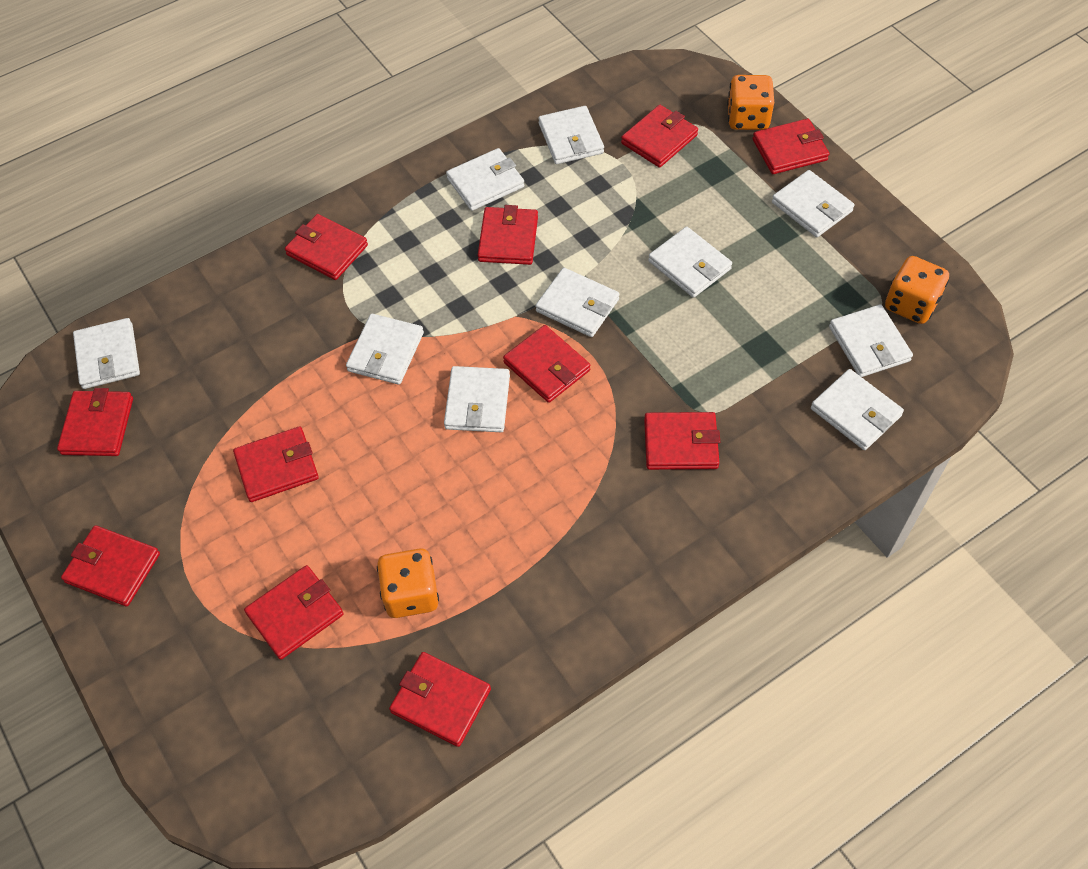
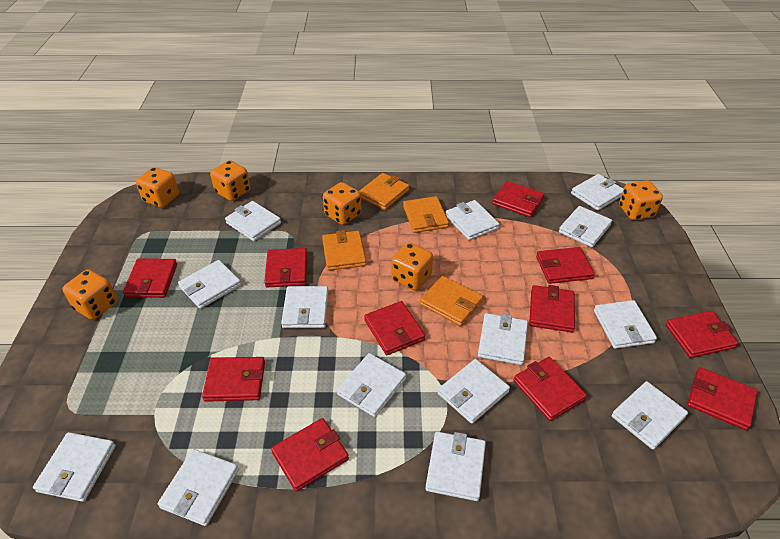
orange dice: [377,548,439,618] [727,75,774,130] [885,256,949,324] = 3 -> [62,269,117,320] [136,167,179,208] [210,160,250,201] [323,182,362,225] [391,243,433,291] [619,180,663,220] = 6
orange wallet: none = 0 -> [322,230,366,271] [359,173,409,210] [403,196,449,233] [420,276,483,326] = 4
white wallet: [73,318,140,389] [346,314,424,385] [444,366,510,432] [446,148,524,211] [535,268,619,337] [538,106,604,164] [648,227,732,298] [772,170,855,237] [811,369,904,450] [829,304,913,377] = 10 -> [33,432,116,502] [158,449,239,526] [178,260,241,309] [225,201,281,241] [281,286,329,328] [337,353,406,417] [425,432,486,501] [438,359,510,424] [446,200,500,240] [478,313,528,365] [559,206,612,247] [571,174,623,211] [594,300,657,349] [612,381,688,450] = 14

